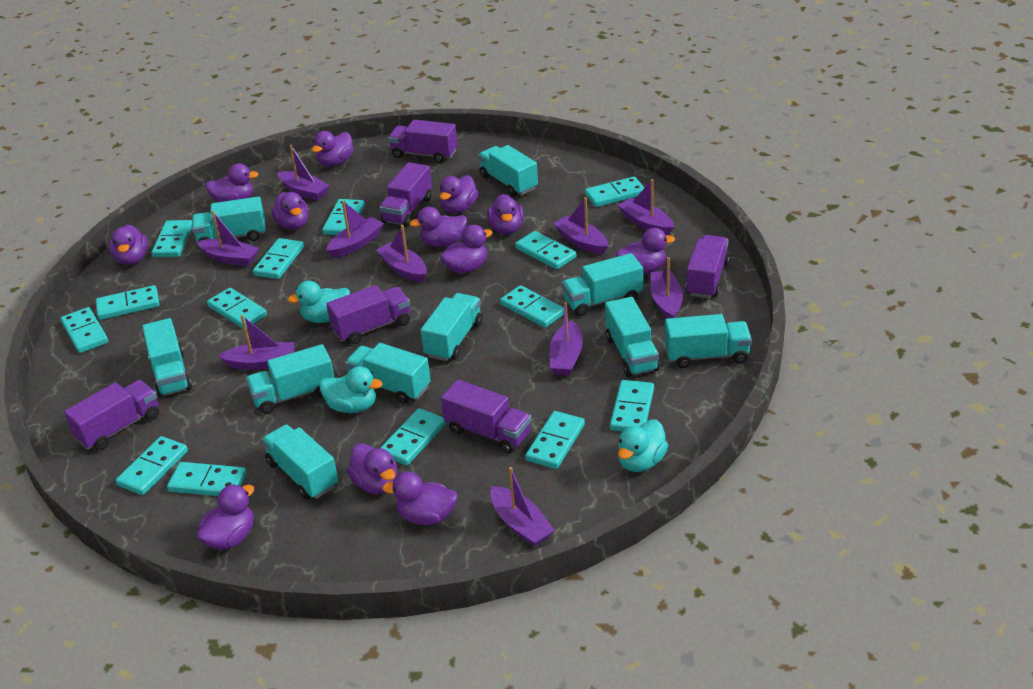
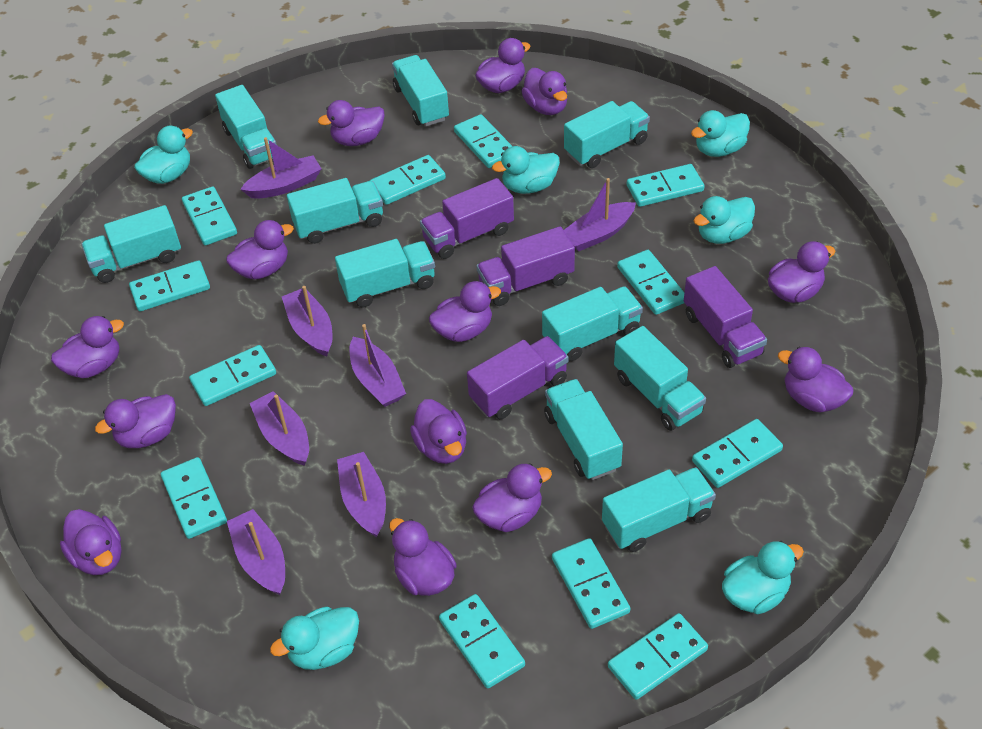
purple boat: [197,211,259,266] [218,315,295,370] [278,145,330,201] [326,201,384,258] [376,225,427,282] [490,467,555,547] [549,302,583,376] [553,197,608,254] [618,179,674,235] [650,257,683,319] = 10 -> [227,509,285,595] [241,137,322,199] [250,391,309,465] [282,286,332,357] [337,452,386,537] [349,324,406,407] [564,178,636,251] = 7
purple duck: [110,225,148,265] [196,485,254,550] [205,163,259,202] [271,192,309,230] [311,131,354,167] [347,443,398,494] [382,472,458,525] [409,207,467,247] [439,175,479,214] [440,225,493,274] [487,194,524,235] [616,228,675,274] = 12 -> [51,316,124,378] [60,509,122,575] [95,394,176,448] [226,220,294,280] [318,100,385,146] [389,518,457,596] [410,399,467,464] [429,281,501,342] [472,463,552,532] [475,38,531,93] [521,68,567,115] [768,241,835,303] [778,347,854,412] = 13
purple truck: [64,380,159,450] [326,285,410,344] [379,162,432,227] [388,120,457,163] [441,379,531,454] [685,235,730,298] = 6 -> [420,178,514,259] [467,336,569,419] [476,226,575,306] [684,266,767,368] = 4
turquoise domino: [61,307,108,353] [96,285,159,320] [115,436,188,495] [152,220,192,257] [167,462,247,496] [207,288,267,329] [253,238,304,279] [322,199,365,235] [380,408,446,466] [500,285,564,328] [515,231,576,269] [525,411,585,469] [585,177,645,207] [610,380,654,431] = 14 -> [129,260,210,311] [161,457,227,539] [182,186,237,245] [189,345,276,406] [370,155,446,205] [439,594,525,688] [454,114,512,168] [552,538,630,629] [608,613,708,700] [617,250,684,315] [627,164,705,207] [692,419,783,488] = 12
turquoise duck: [288,281,350,323] [319,366,383,413] [618,420,668,472] = 3 -> [134,126,193,184] [270,607,359,670] [492,146,560,194] [691,110,750,157] [694,196,755,244] [722,541,804,614] = 6

